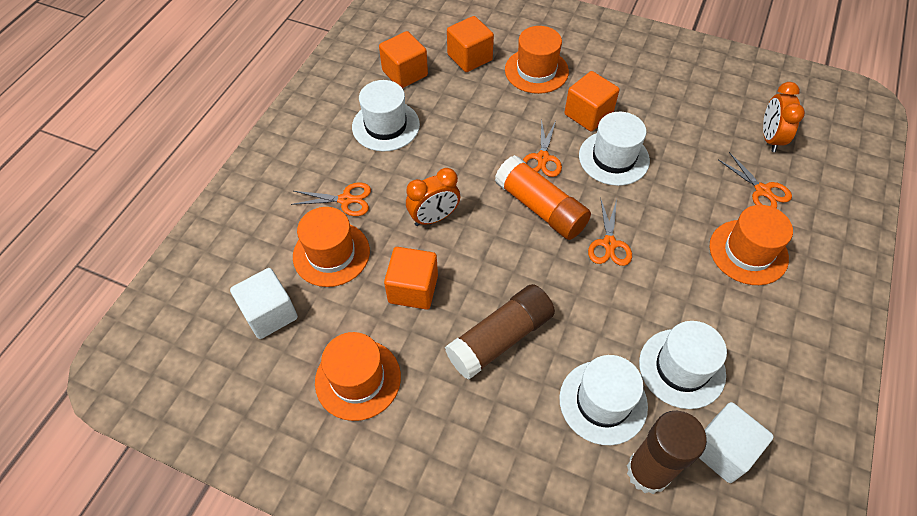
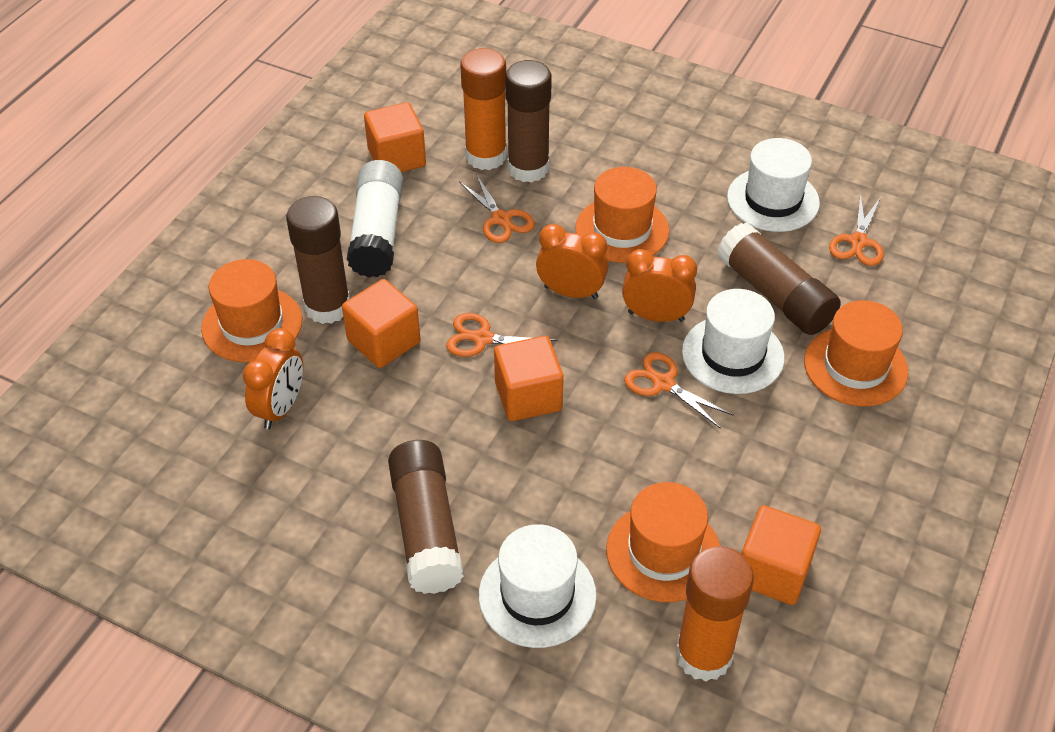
brown glue stick: [445,284,555,380] [627,411,707,494] = 2 -> [286,196,350,324] [388,440,464,594] [506,60,552,183] [717,222,841,335] = 4
orange clock: [406,168,460,226] [763,82,805,152] = 2 -> [243,328,303,429] [536,224,609,299] [622,249,697,322] = 3
orange glue stick: [495,155,591,240] = 1 -> [460,48,507,170] [675,546,754,681] = 2
white cube: [230,268,298,339] [699,402,774,483] = 2 -> none = 0
white glue stick: none = 0 -> [347,160,403,278] = 1
white hat: [352,80,420,152] [559,355,648,445] [579,112,650,186] [639,321,727,409] = 4 -> [479,524,597,648] [682,289,785,394] [727,138,820,232] = 3

